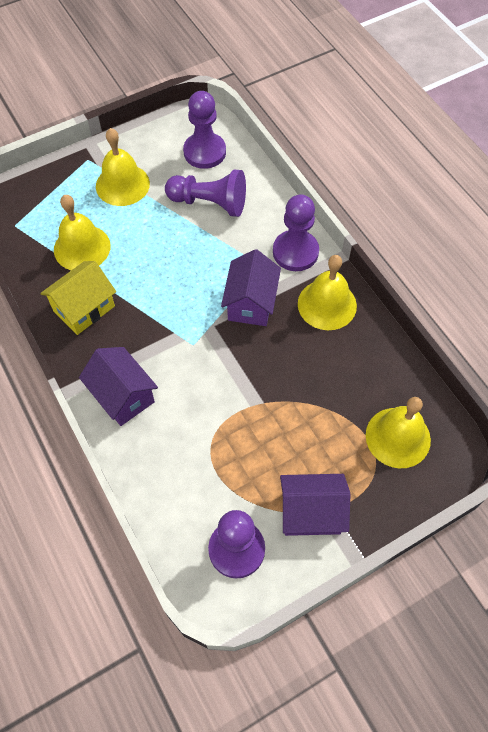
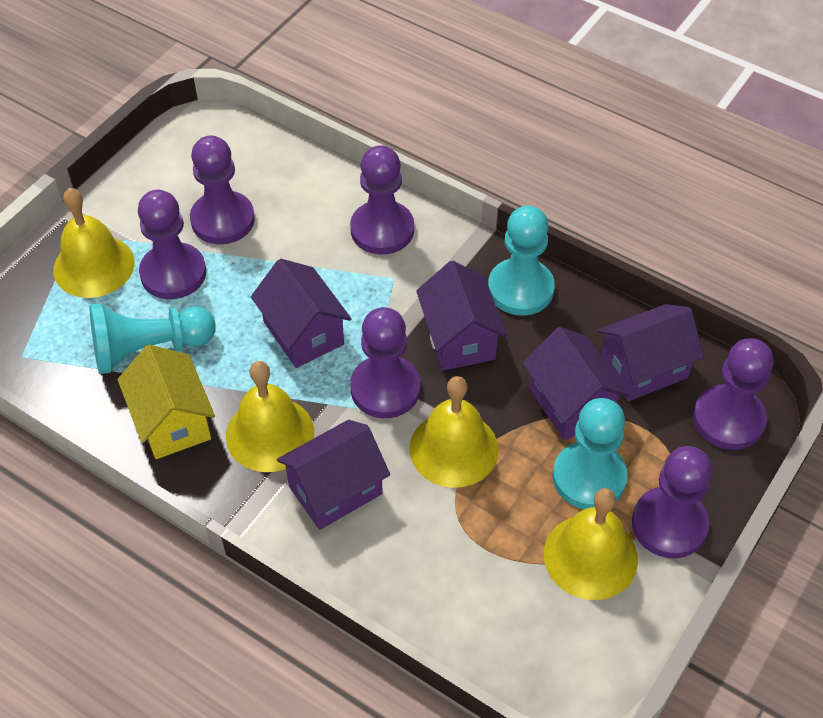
purple house: [79,347,158,426] [221,249,281,326] [280,474,350,536] = 3 -> [251,259,351,368] [277,420,390,530] [416,261,507,371] [523,327,629,440] [597,304,704,401] = 5
purple pawn: [165,170,246,217] [183,91,226,169] [208,510,265,578] [273,195,319,271] = 4 -> [138,190,206,299] [190,135,255,244] [350,145,414,255] [350,307,420,418] [632,446,712,558] [693,338,773,450] = 6
turquoise pawn: none = 0 -> [89,303,216,374] [488,205,555,316] [553,398,628,509] = 3

